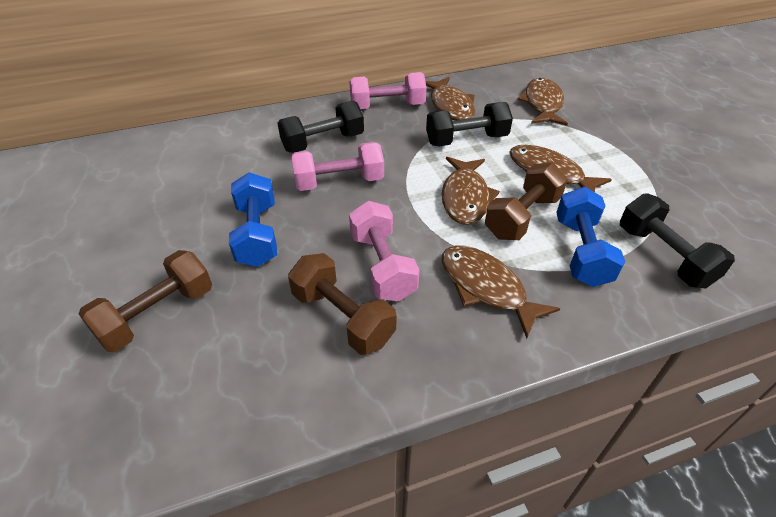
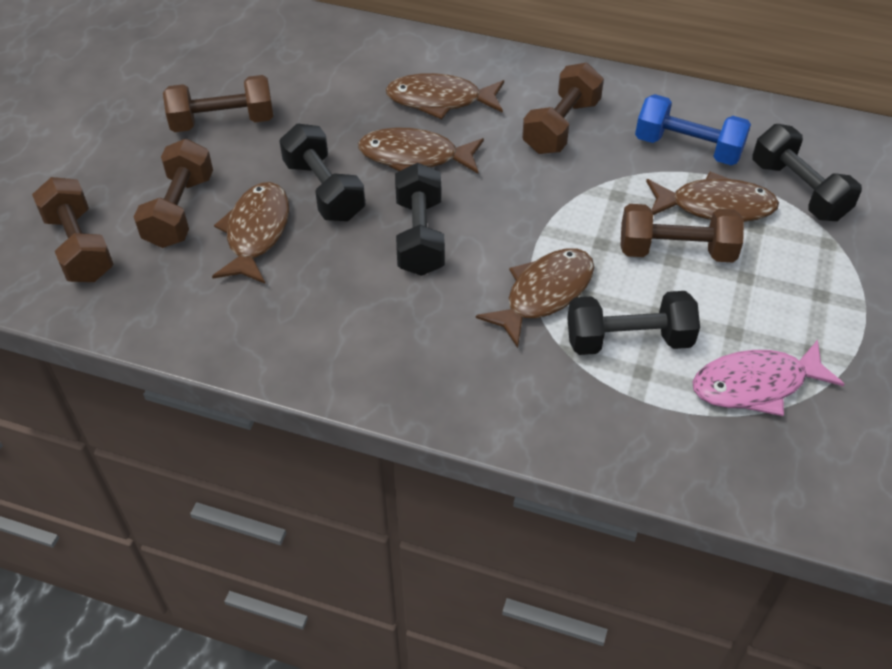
black dumbbell: [278,101,364,153] [426,102,513,146] [620,193,735,289] = 3 -> [280,124,365,221] [395,163,445,276] [567,291,700,355] [753,124,862,221] = 4
blue dumbbell: [229,172,277,267] [556,187,625,287] = 2 -> [635,94,751,166] = 1
brown dumbbell: [79,250,212,352] [288,253,397,355] [485,163,568,240] = 3 -> [32,177,114,282] [134,139,213,248] [163,75,273,132] [522,63,604,154] [621,204,744,263] = 5
pink dumbbell: [291,142,384,191] [349,72,427,109] [349,201,420,302] = 3 -> none = 0
pink fish: none = 0 -> [692,340,845,416] = 1

